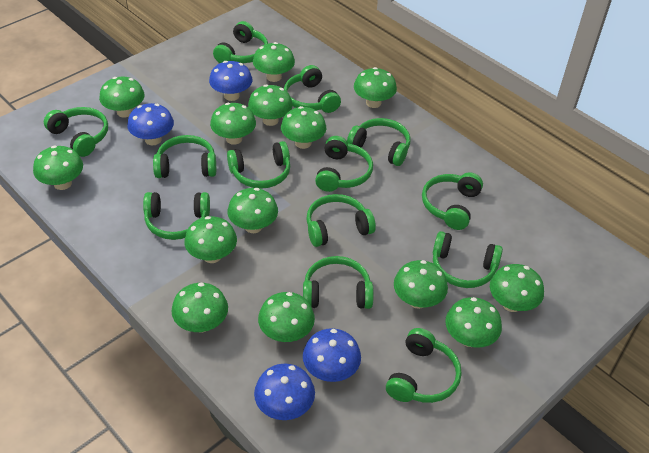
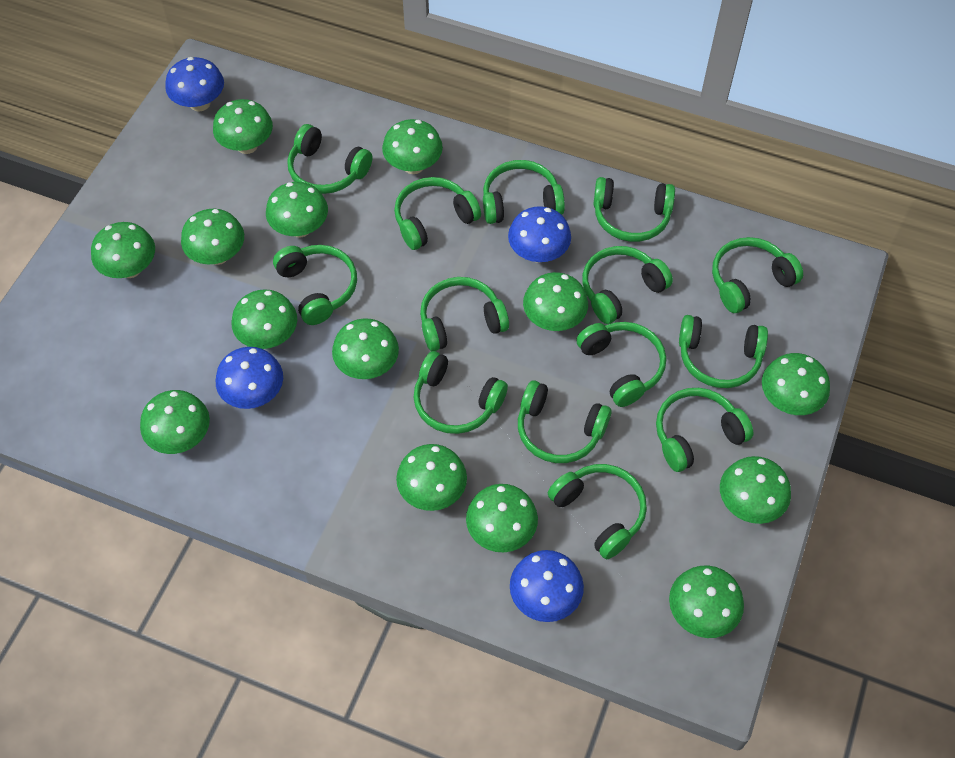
green headphones: [44,107,108,157] [143,192,210,240] [153,135,216,178] [213,21,268,63] [227,141,290,189] [284,65,341,113] [303,256,374,309] [306,194,376,247] [315,136,373,192] [347,118,410,166] [386,328,462,403] [422,172,483,230] [433,231,503,288] = 13 -> [273,245,357,325] [287,124,372,194] [394,177,481,250] [413,351,508,434] [420,277,509,351] [483,160,565,224] [518,380,611,463] [548,464,647,559] [576,322,666,407] [582,246,673,324] [594,177,675,242] [656,388,753,472] [679,315,768,388] [712,237,803,313] = 14

